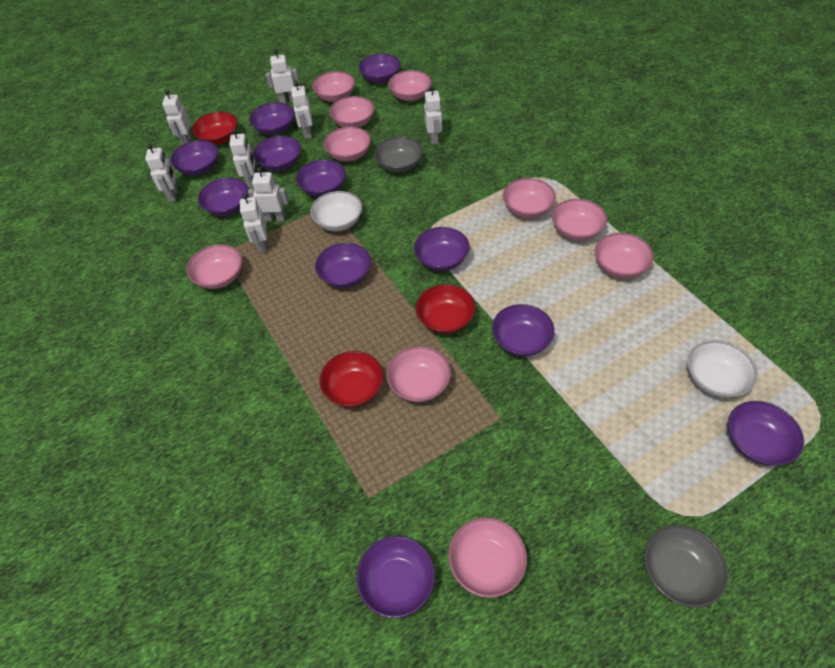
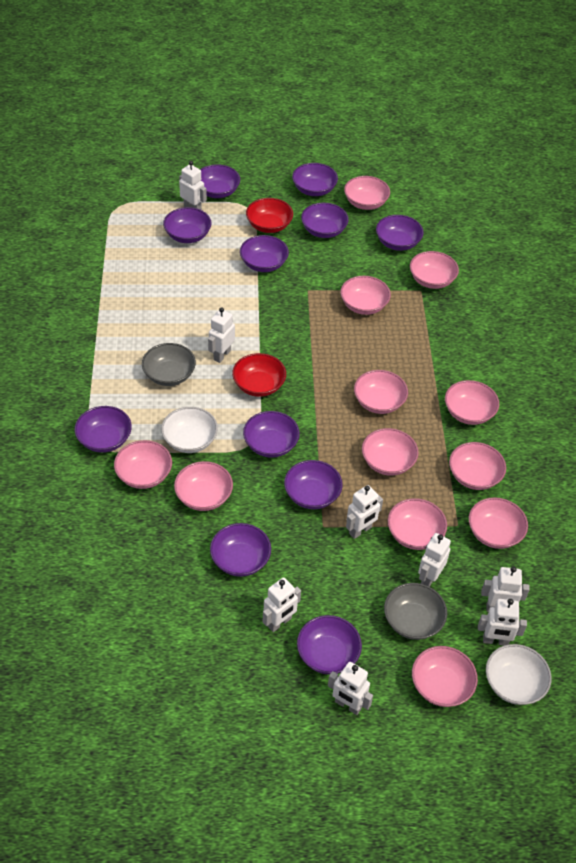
pink bowl: [186,244,242,289] [312,71,355,102] [324,127,371,161] [329,96,374,128] [386,346,451,403] [388,70,432,101] [448,517,527,598] [503,178,556,218] [552,199,607,241] [595,233,654,279] = 10 -> [114,440,172,489] [174,461,233,511] [340,276,391,315] [344,176,390,210] [354,370,408,414] [362,428,419,476] [388,498,447,550] [410,251,459,289] [412,646,478,707] [445,380,499,425] [449,442,506,490] [469,497,528,549] = 12
red bowl: [192,112,238,145] [319,351,384,407] [416,284,476,334] = 3 -> [232,353,286,397] [246,198,293,233] = 2

